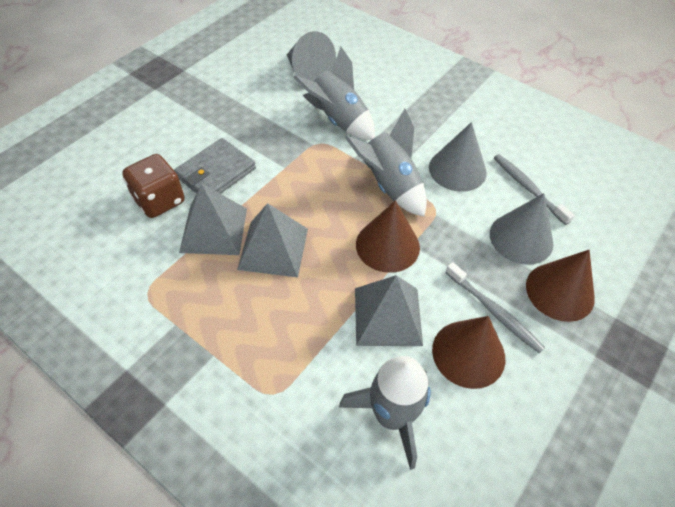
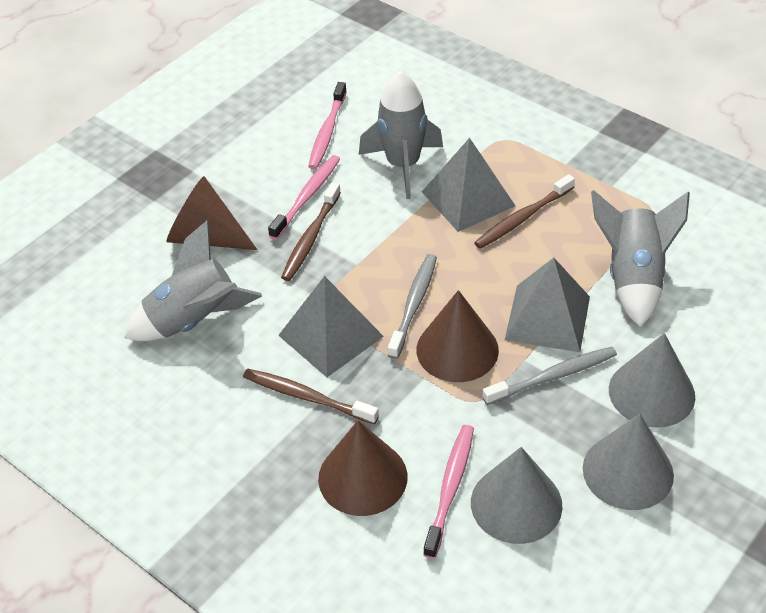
brown dice: [122,154,185,218] = 1 -> none = 0
brown toothbrush: none = 0 -> [243,369,379,424] [281,182,341,281] [474,174,575,249] = 3
grey wallet: [174,138,256,194] = 1 -> none = 0
pink toothbrush: none = 0 -> [268,155,340,240] [308,82,347,169] [423,425,474,559] = 3

